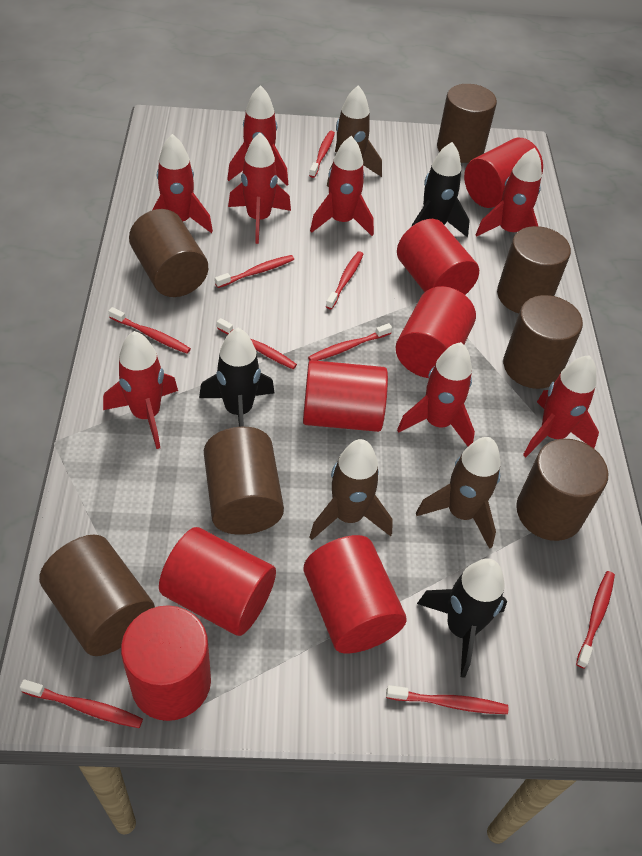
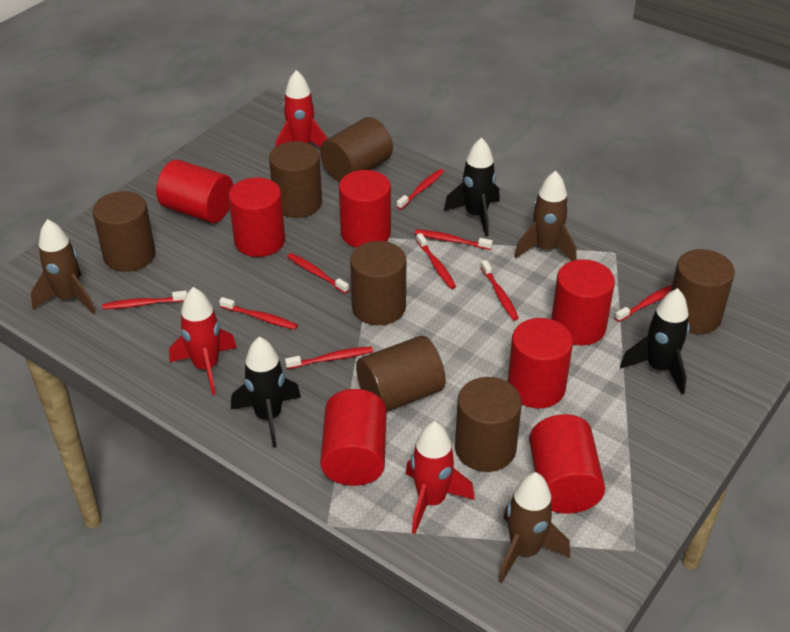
red rocket: [103,331,178,449] [152,134,213,233] [227,85,288,186] [228,133,291,244] [310,136,374,236] [397,342,475,446] [476,148,542,237] [523,355,599,457] = 8 -> [169,287,237,395] [275,70,328,148] [405,421,475,534] = 3

